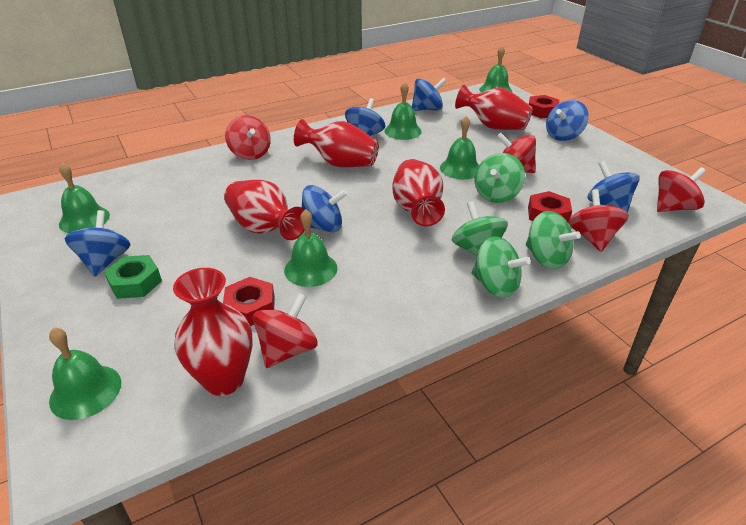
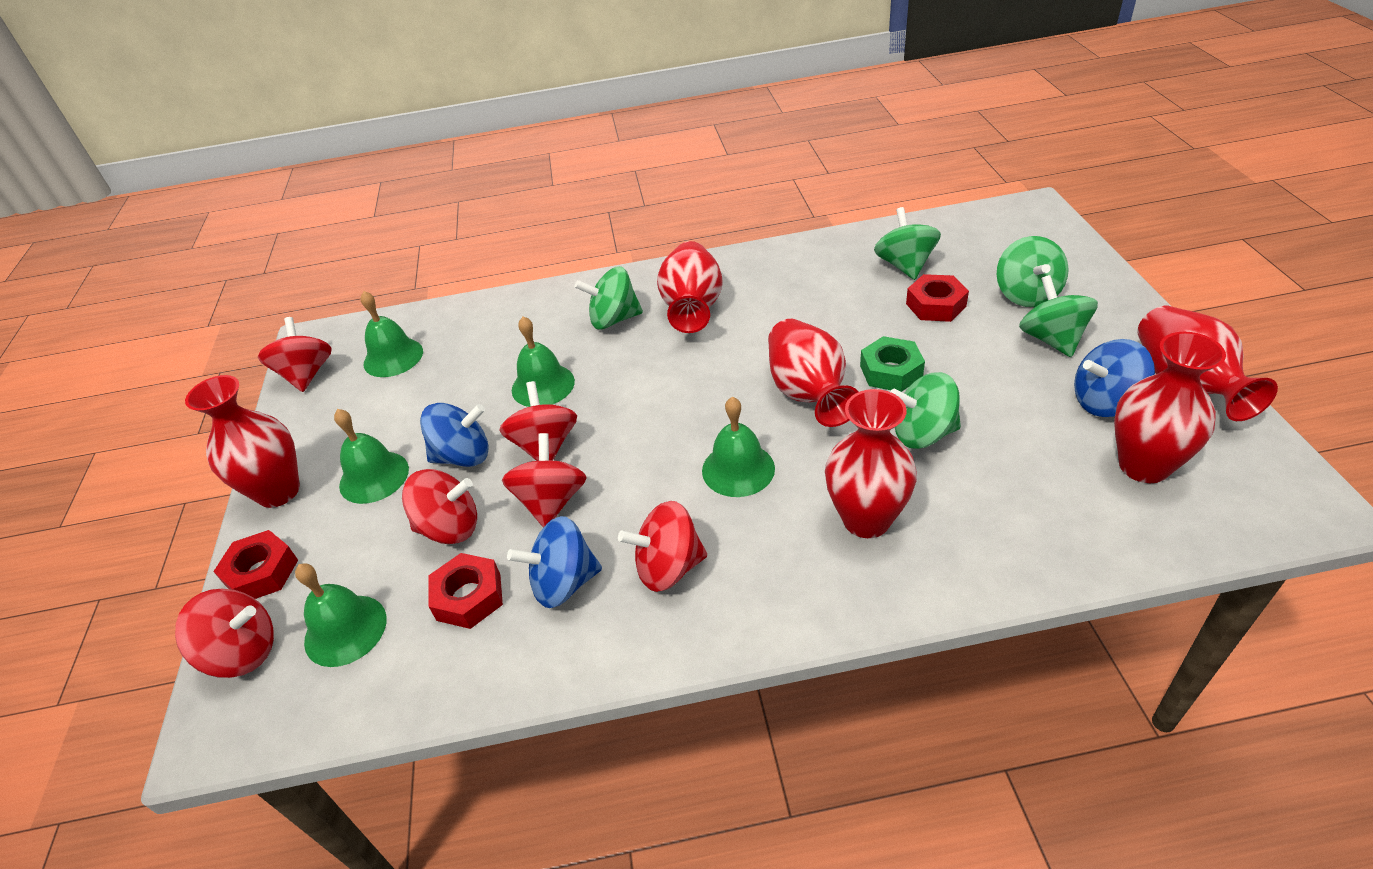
blue spinning top: [65,210,130,277] [302,185,348,232] [345,98,385,136] [412,78,447,111] [546,100,589,141] [588,161,640,213] = 6 -> [420,403,489,467] [507,516,602,608] [1074,339,1155,417] = 3
green bell: [49,328,121,420] [59,163,110,233] [284,209,338,287] [384,82,422,140] [440,116,479,179] [479,46,512,93] = 6 -> [295,563,387,667] [334,409,409,504] [361,291,423,377] [512,316,575,407] [702,397,775,497] = 5
green spinning top: [452,201,508,256] [472,236,531,298] [474,153,525,203] [526,211,581,269] = 4 -> [575,266,643,329] [874,207,941,280] [890,372,961,449] [997,236,1069,307] [1019,275,1098,357] = 5
red spinning top: [225,115,271,160] [253,293,318,368] [497,133,536,173] [568,189,629,252] [657,167,706,212] = 5 -> [175,589,274,678] [258,317,332,392] [402,469,477,544] [499,381,577,461] [502,433,587,528] [618,501,707,592] = 6
red vase: [173,268,253,396] [224,180,305,240] [294,119,379,167] [392,159,445,226] [455,84,533,130] = 5 -> [185,375,300,508] [657,241,723,333] [768,319,858,427] [825,389,917,538] [1114,332,1226,483] [1137,306,1278,421] = 6

